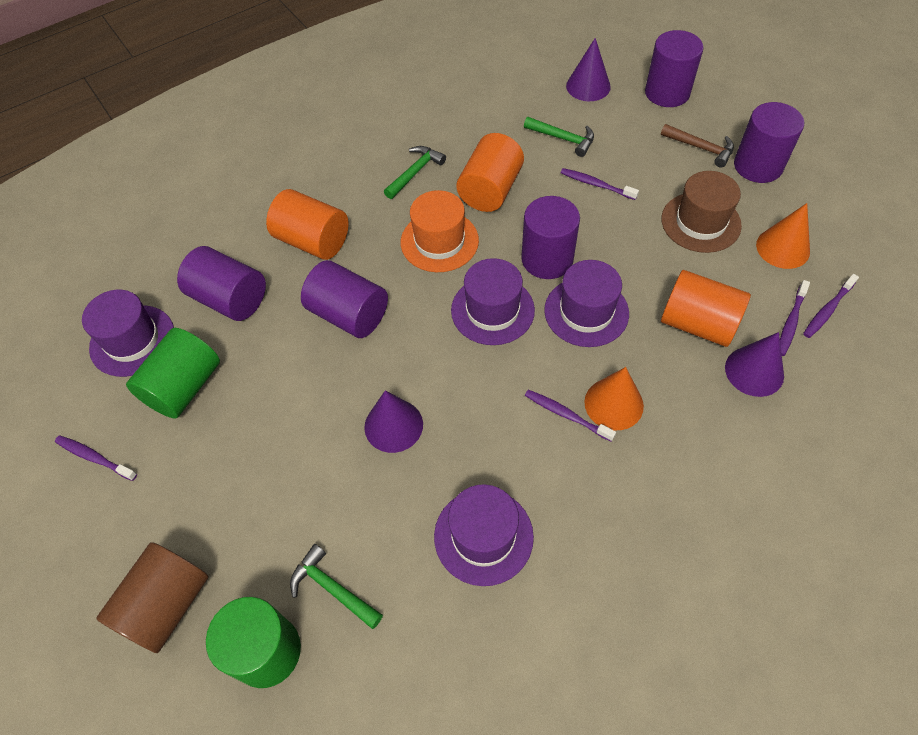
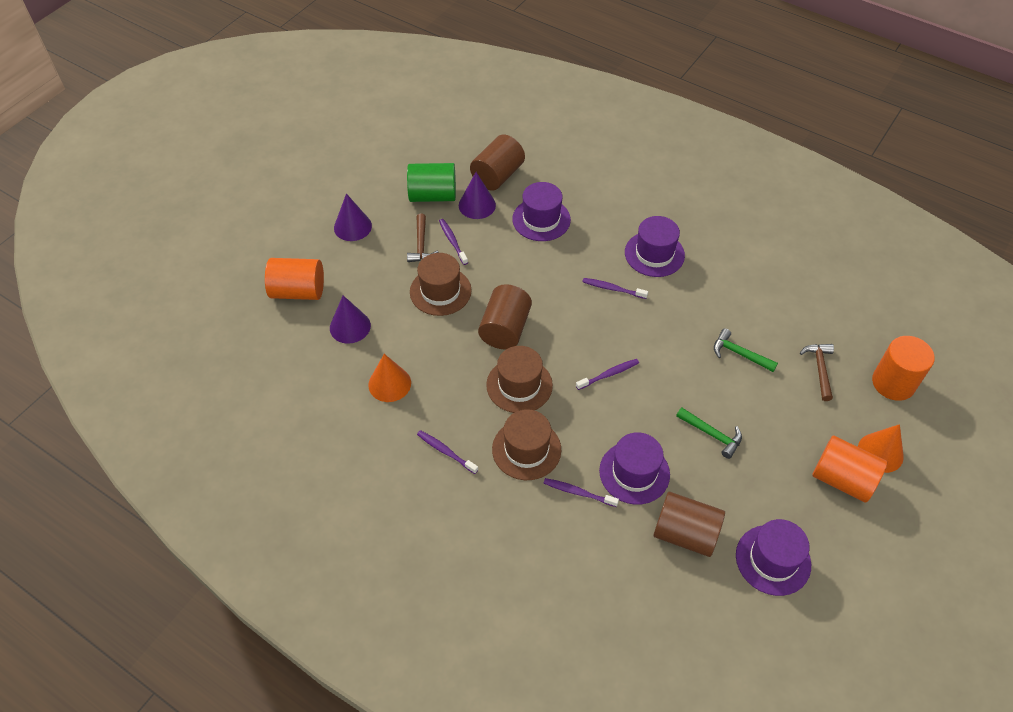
brown cylinder: [96,542,208,653] = 1 -> [470,135,525,191] [478,284,532,349] [653,492,725,557] = 3
brown hammer: [661,124,734,168] = 1 -> [407,214,438,262] [800,344,834,401] = 2
brown hat: [661,171,742,253] = 1 -> [410,253,472,316] [486,346,553,413] [492,409,561,480] = 3
green cylinder: [126,328,220,419] [206,597,301,688] = 2 -> [407,163,456,202] = 1
green hammer: [290,544,383,629] [384,146,446,199] [524,117,594,157] = 3 -> [676,408,742,459] [714,329,778,372] = 2
orange hat: [401,190,479,272] = 1 -> none = 0
purple cylinder: [177,246,266,321] [301,260,388,338] [521,196,580,279] [645,30,704,107] [734,102,804,183] = 5 -> none = 0

